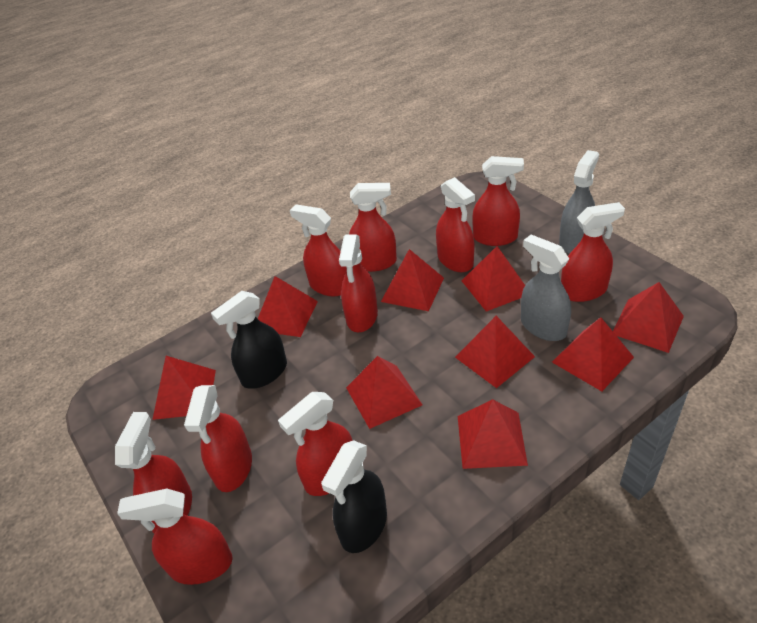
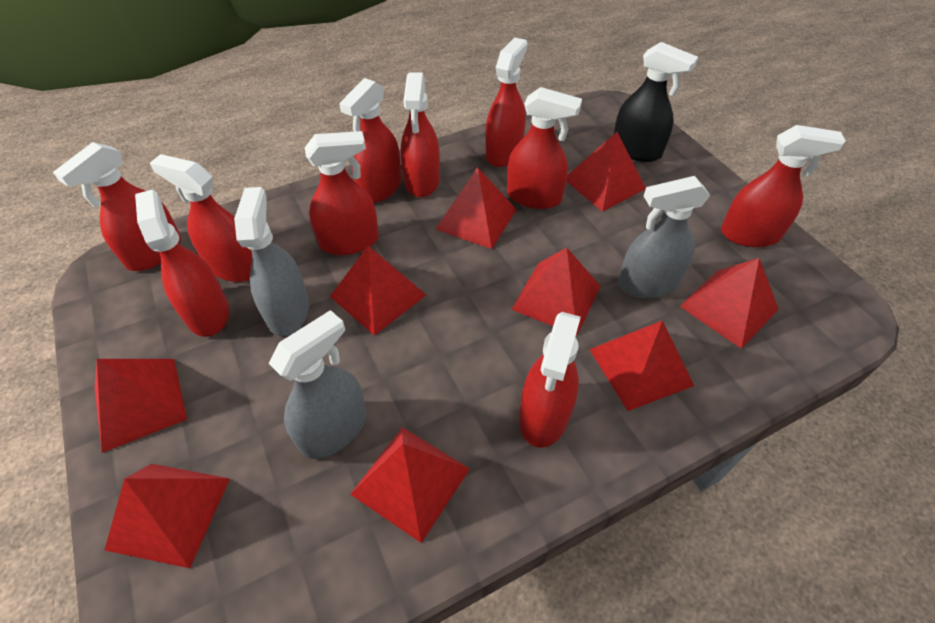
black spray bottle: [211,291,287,389] [321,440,387,553] = 2 -> [614,42,698,162] = 1
grey spray bottle: [521,235,571,341] [559,150,599,254] = 2 -> [234,187,309,336] [269,310,366,459] [618,176,710,298] = 3

